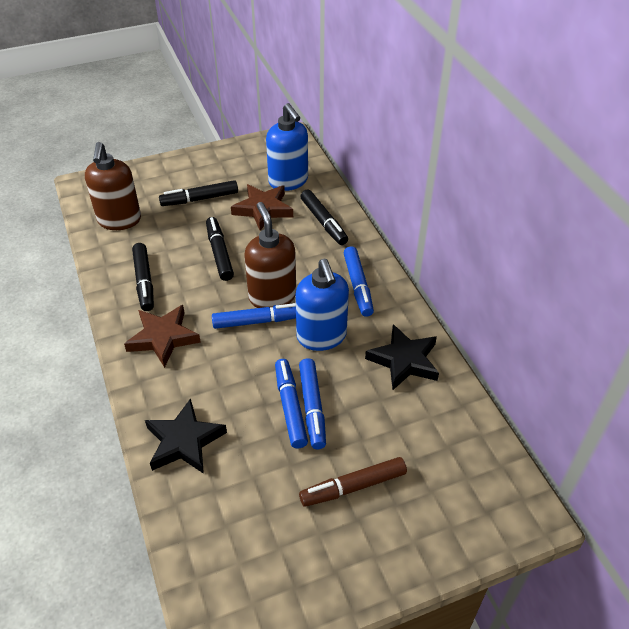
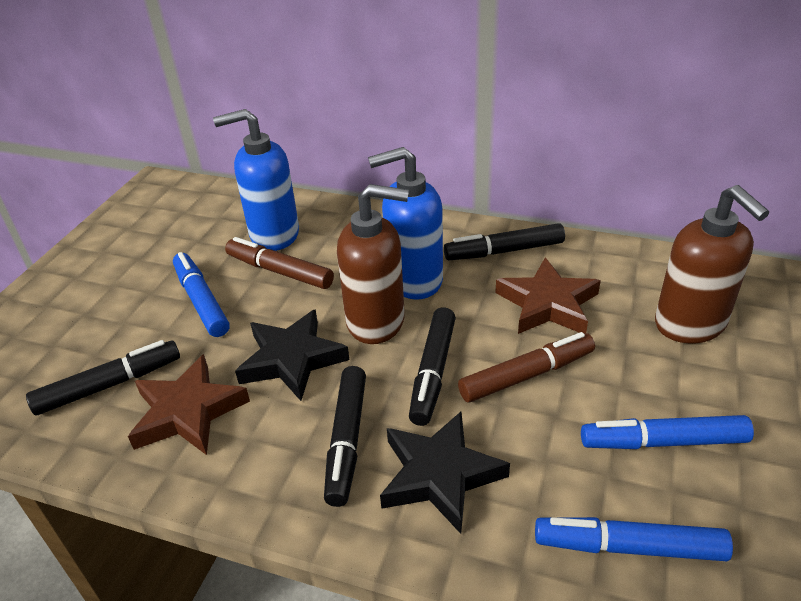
blue marker: [212,303,296,329] [275,359,308,448] [299,358,326,449] [344,246,374,317] = 4 -> [173,252,230,337] [535,517,733,561] [581,415,754,449] = 3
brown marker: [299,457,407,507] = 1 -> [225,237,334,289] [458,332,595,403] = 2

